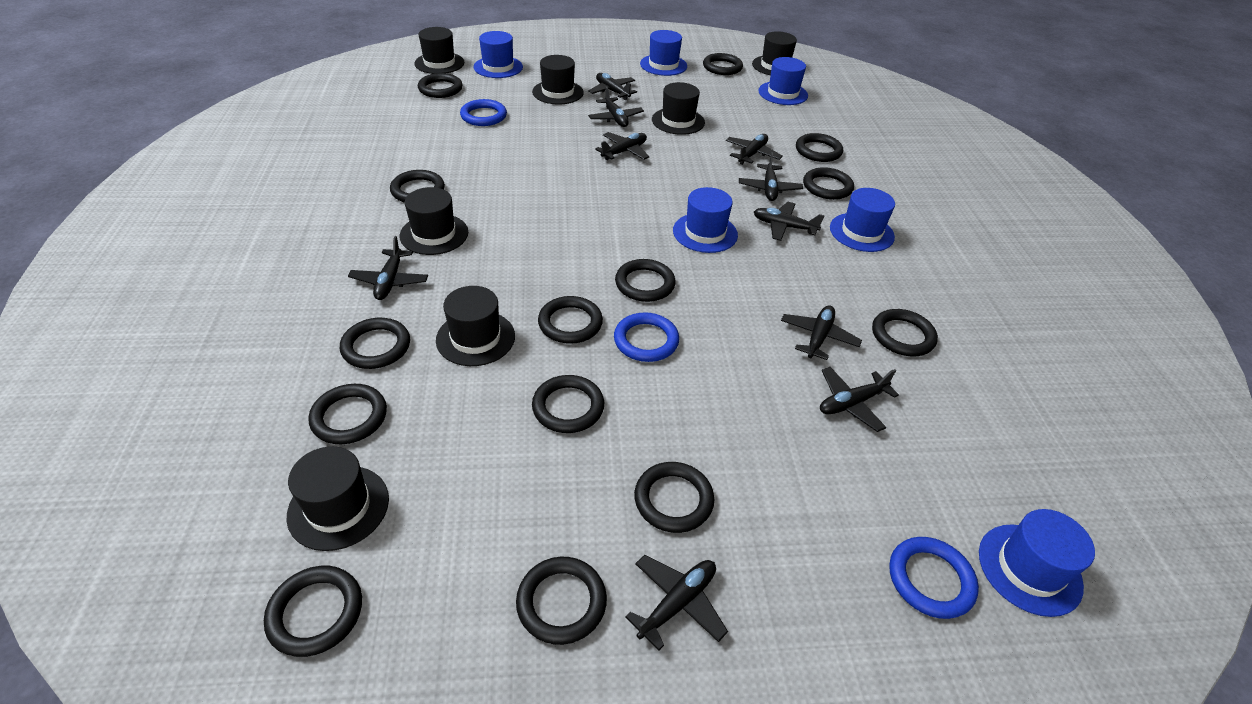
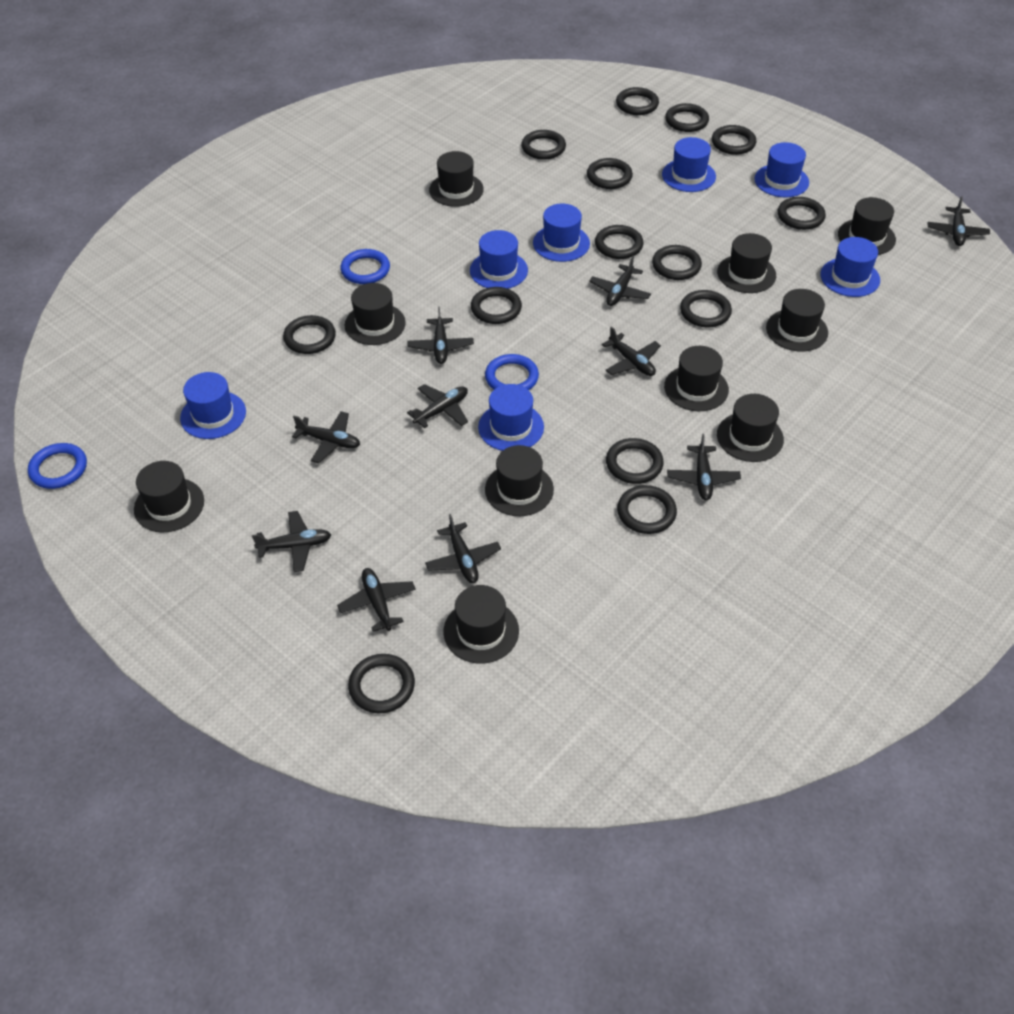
black hat: [287,446,389,551] [399,187,468,255] [415,27,465,74] [436,286,515,366] [532,55,584,105] [652,82,705,135] [752,31,797,76] = 7 -> [134,461,204,532] [345,283,406,345] [429,151,484,207] [444,585,519,664] [485,445,554,516] [664,346,729,411] [717,233,776,293] [717,394,784,462] [766,289,828,351] [838,197,896,255] = 10
blue hat: [474,31,523,78] [640,30,687,76] [673,187,738,253] [758,57,808,105] [830,188,895,252] [979,509,1095,617] = 6 -> [180,372,246,439] [470,230,528,289] [478,384,544,451] [533,204,590,262] [662,137,716,192] [755,142,809,197] [821,237,880,297] = 7

